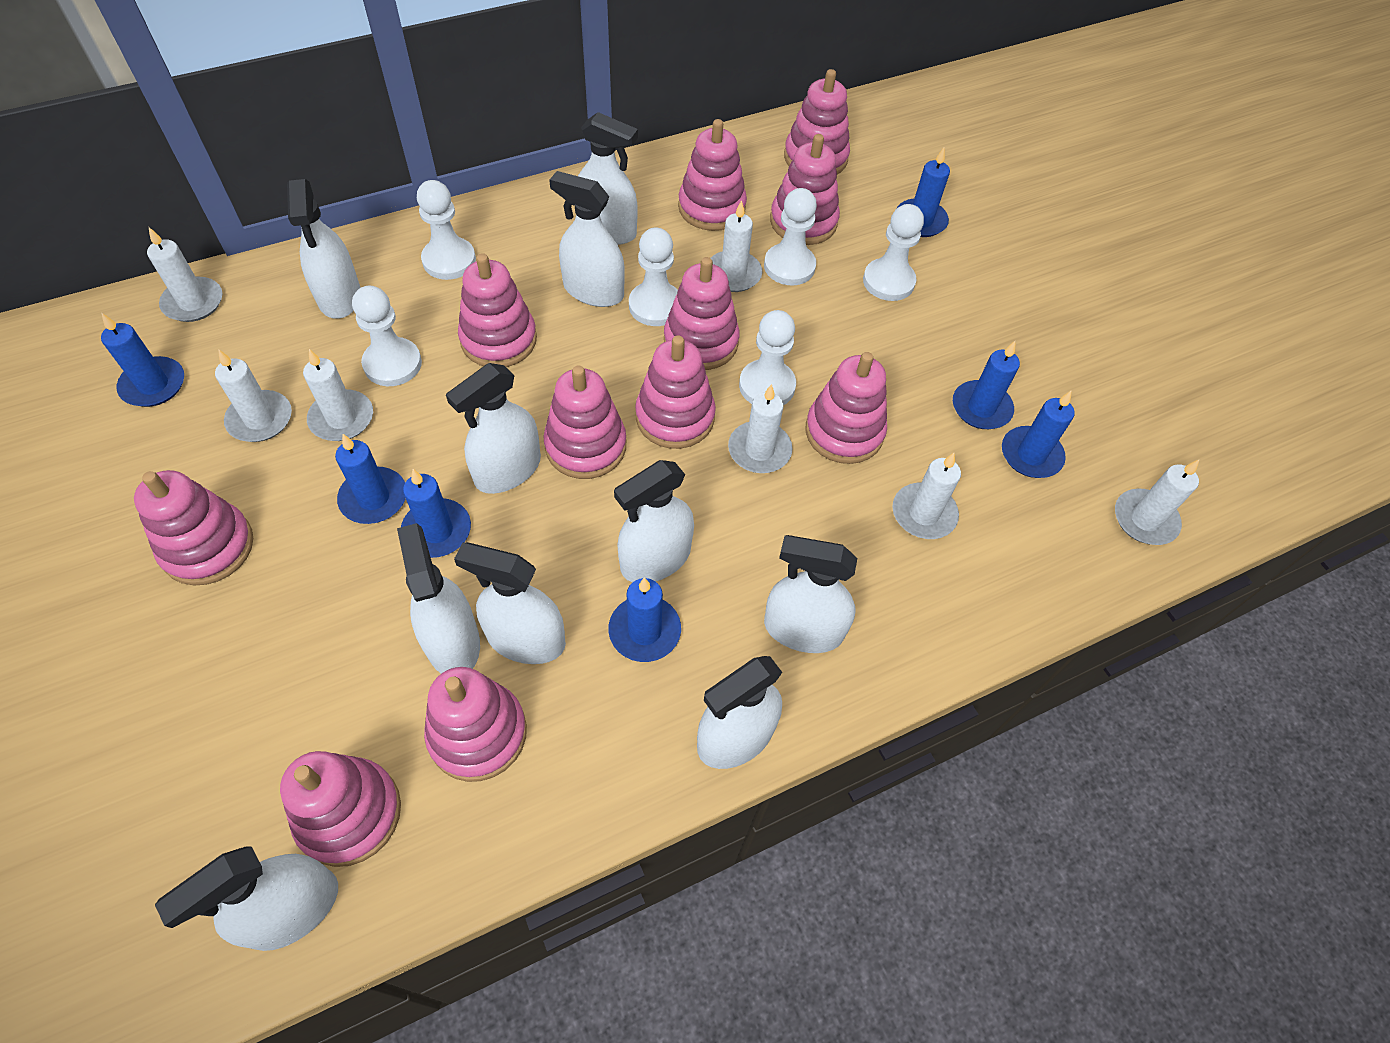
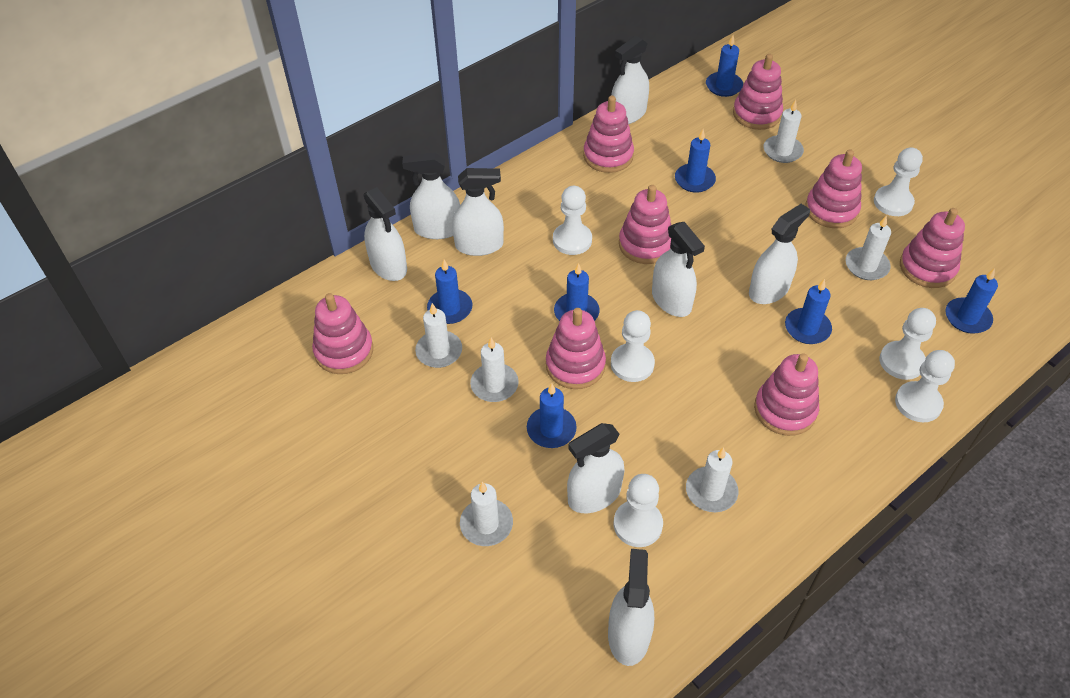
pink stacking toy: [134,470,253,586] [280,751,401,867] [424,667,527,782] [458,253,537,367] [543,365,626,479] [635,336,716,449] [664,257,740,370] [678,119,747,231] [770,134,840,245] [784,69,850,175] [806,352,887,464] = 11 -> [312,293,373,374] [546,308,606,389] [583,96,634,173] [619,185,671,264] [733,54,783,130] [754,353,819,436] [805,149,862,228] [900,208,965,288] = 8
white candle: [147,227,222,322] [215,349,292,442] [303,349,373,441] [711,200,762,292] [728,384,793,473] [892,453,961,539] [1115,460,1199,545] = 7 -> [415,303,462,368] [460,482,513,546] [470,338,519,402] [686,447,738,512] [764,100,804,163] [846,215,891,280] = 6
white spray bottle: [155,846,338,951] [287,179,360,319] [397,523,480,674] [446,363,541,494] [454,542,566,664] [549,171,625,307] [578,112,638,245] [614,460,694,583] [697,656,782,769] [764,535,857,653] = 10 -> [363,187,407,281] [402,152,460,239] [452,168,504,256] [567,423,625,513] [608,549,654,666] [611,36,649,124] [652,222,705,317] [749,204,810,304] = 8

